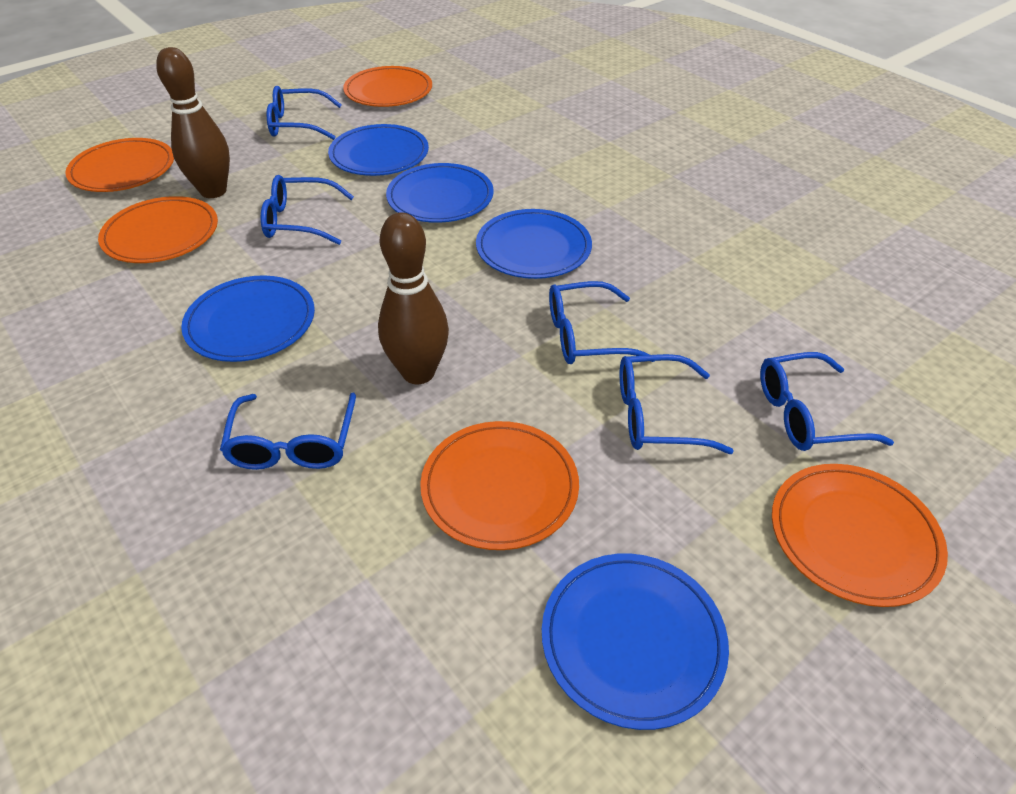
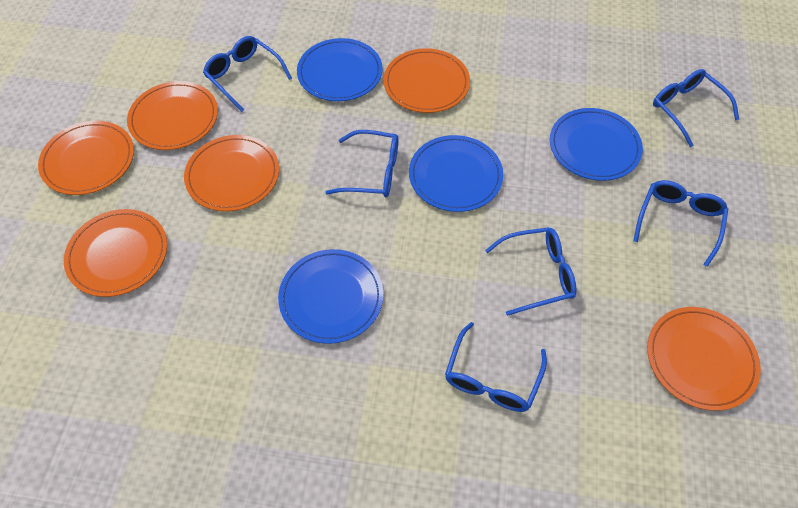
blue plate: [181,275,315,362] [328,124,429,176] [386,163,494,223] [476,209,592,279] [542,553,729,730] = 5 -> [278,249,383,344] [297,38,383,101] [409,135,503,212] [550,108,643,181] = 4
brown bowling pin: [156,47,230,198] [378,212,449,384] = 2 -> none = 0
orange plate: [65,138,174,192] [98,196,218,263] [343,66,432,107] [420,421,579,550] [772,464,948,607] = 5 -> [38,121,134,195] [64,209,167,297] [127,81,218,150] [184,135,279,211] [384,48,470,113] [647,307,761,411] = 6

